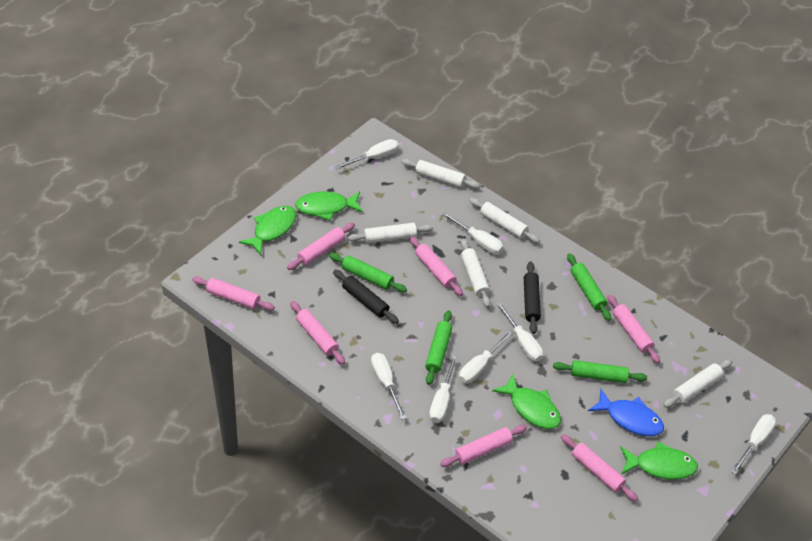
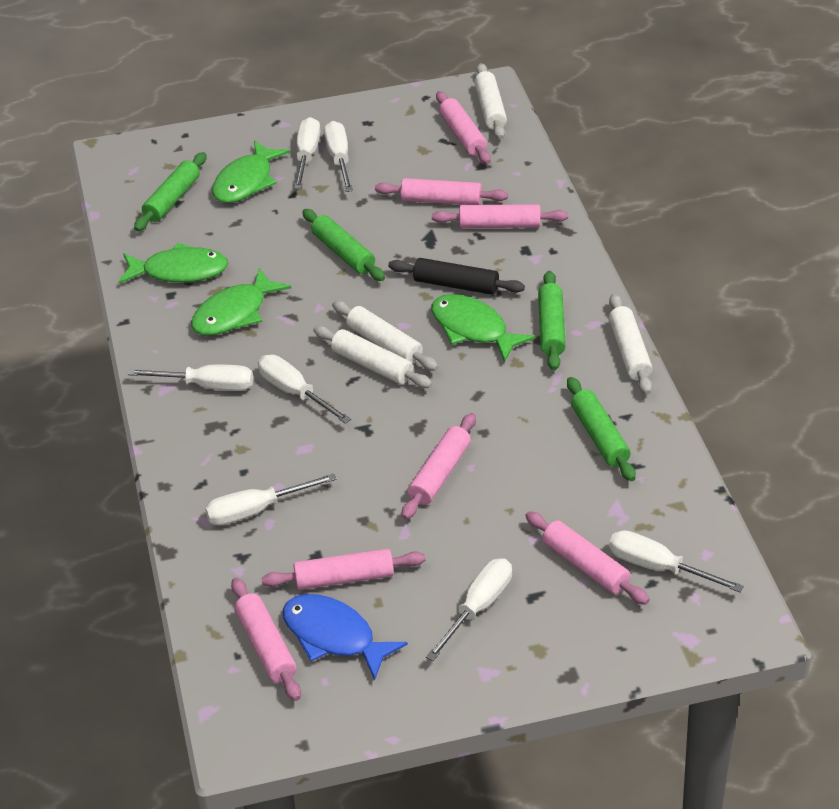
black rolling pin: [333,270,399,324] [524,262,541,334] = 2 -> [388,258,525,295] = 1
white rolling pin: [347,223,433,243] [402,159,480,189] [461,238,491,307] [469,198,540,243] [663,359,733,408] = 5 -> [313,326,432,388] [332,301,438,371] [474,63,507,139] [609,294,652,395] = 4

